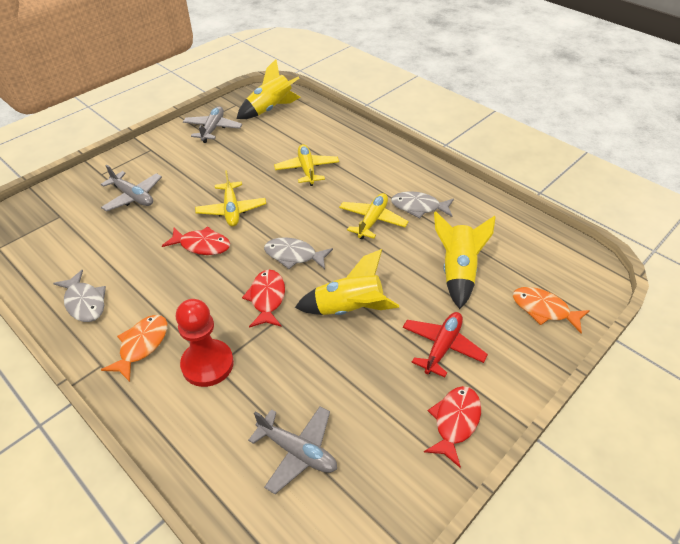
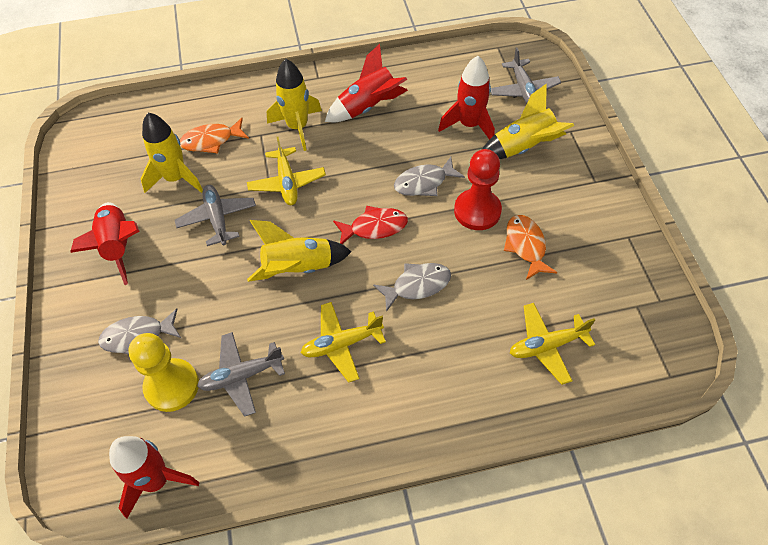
red fish: [162,226,230,255] [242,270,285,328] [424,386,481,468] = 3 -> [333,206,408,244] = 1
red plane: [403,312,488,378] = 1 -> none = 0
red rocket: none = 0 -> [70,202,140,285] [109,436,199,519] [325,44,408,122] [438,56,495,140] = 4
yellow pawn: none = 0 -> [128,333,199,412] = 1
yellow rocket: [237,59,300,119] [295,249,399,315] [434,211,496,309] = 3 -> [141,112,203,193] [247,220,352,282] [267,59,322,151] [482,83,574,159] = 4

